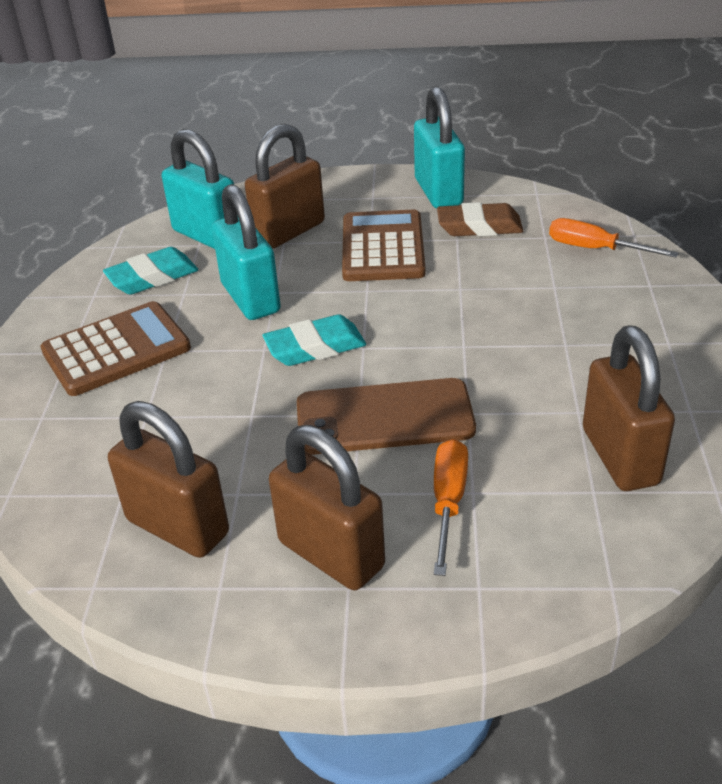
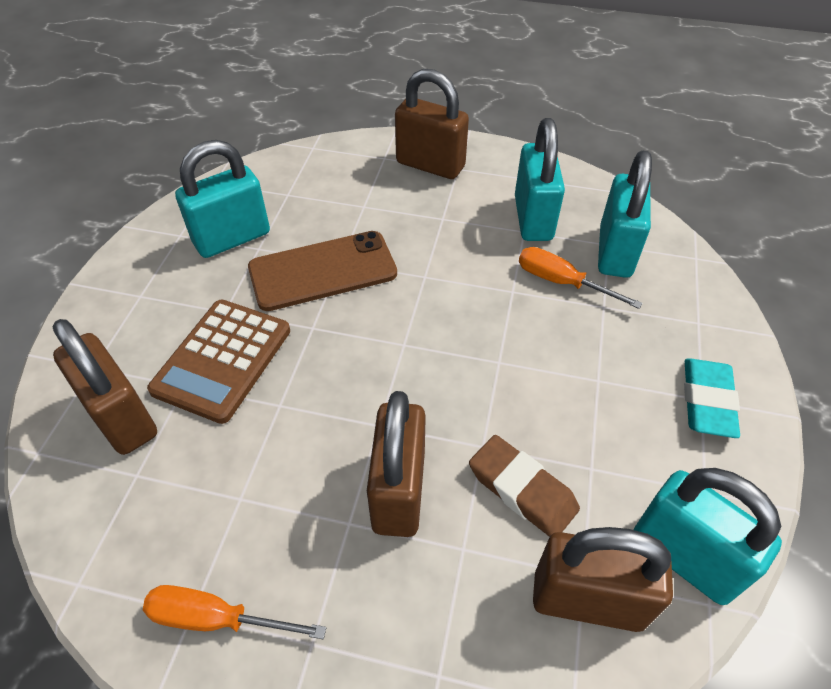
brown calculator: [40,301,191,396] [342,210,425,281] = 2 -> [147,300,290,424] = 1
turquoise eraser: [103,247,198,295] [262,314,366,366] = 2 -> [684,358,740,438] = 1
turquoise padlock: [162,129,234,249] [212,184,281,320] [414,86,465,208] = 3 -> [175,140,270,258] [515,118,565,241] [598,150,652,278] [634,468,782,605] = 4

